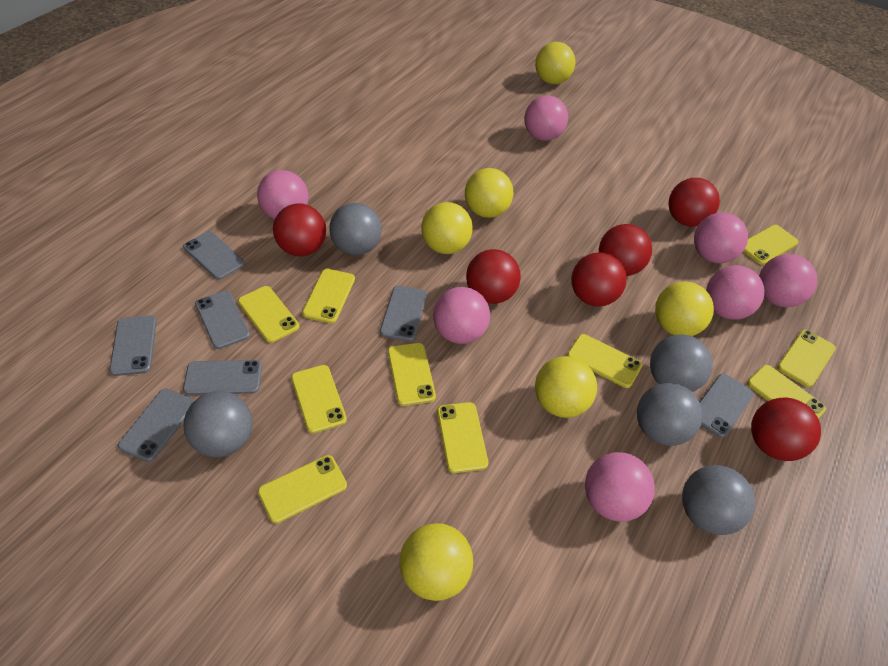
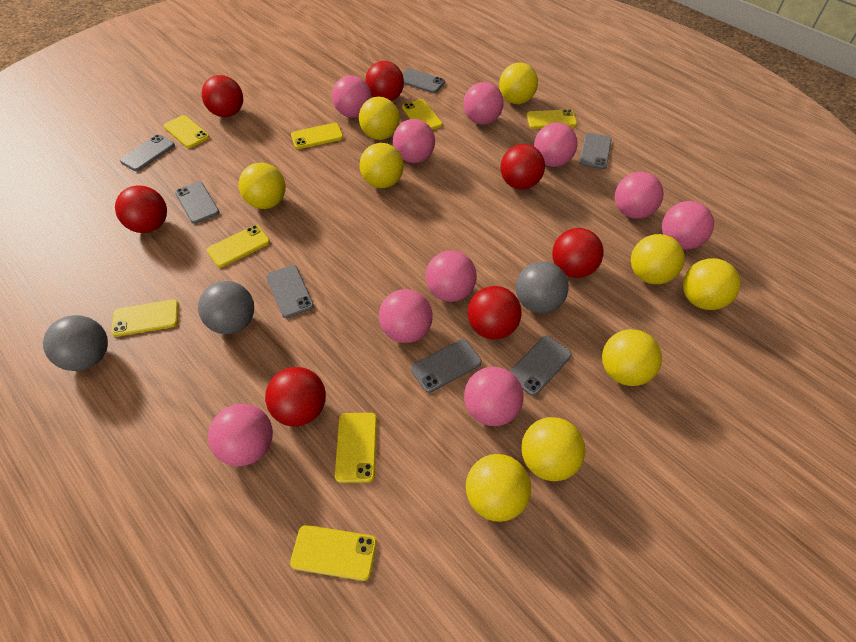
grey ball: [183,391,252,457] [329,203,382,255] [637,383,703,446] [650,334,713,392] [682,465,755,535] = 5 -> [43,315,108,371] [198,281,254,334] [516,261,569,313] = 3
pink ball: [257,170,309,219] [433,287,490,344] [524,95,568,141] [585,452,655,522] [694,212,748,263] [706,265,765,320] [759,254,818,307] = 7 -> [208,404,273,466] [332,75,372,118] [379,289,433,343] [393,119,435,163] [425,250,477,302] [464,82,504,125] [464,367,524,426] [534,122,578,167] [615,172,664,219] [662,201,714,249] = 10
red ball: [273,203,326,256] [466,249,521,304] [571,252,627,307] [599,224,652,276] [669,178,720,227] [751,398,821,461] = 6 -> [115,185,167,233] [202,75,243,117] [265,367,326,427] [365,61,404,101] [468,286,522,340] [501,144,545,190] [552,228,604,278] = 7
yellow ball: [400,523,473,601] [421,202,473,254] [465,168,513,218] [535,42,576,84] [535,356,597,418] [655,282,714,336] = 6 -> [239,163,286,209] [359,97,400,140] [360,143,404,188] [466,454,531,522] [499,63,538,104] [521,417,585,481] [602,329,662,386] [631,234,685,284] [683,258,741,310] = 9
yellow phone: [238,286,299,343] [258,455,347,523] [291,365,347,433] [302,269,355,323] [388,343,436,406] [437,402,488,473] [567,334,642,388] [743,225,799,265] [747,365,826,418] [777,330,836,387] = 10 -> [111,299,179,337] [164,115,210,148] [207,225,270,268] [290,525,377,581] [291,123,343,149] [335,413,377,483] [402,99,443,130] [526,109,577,129] = 8

